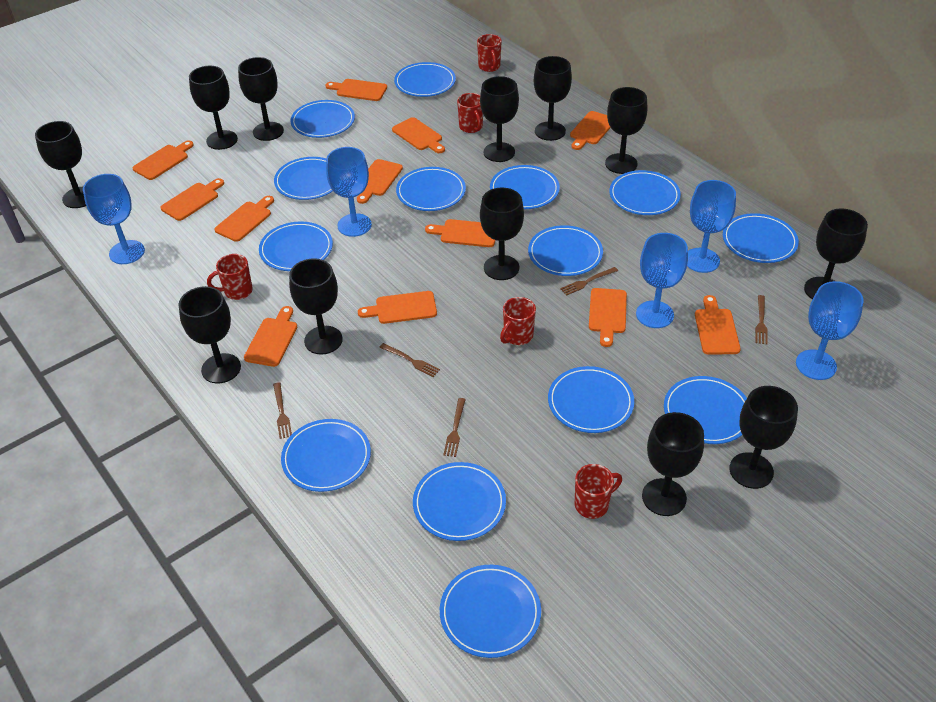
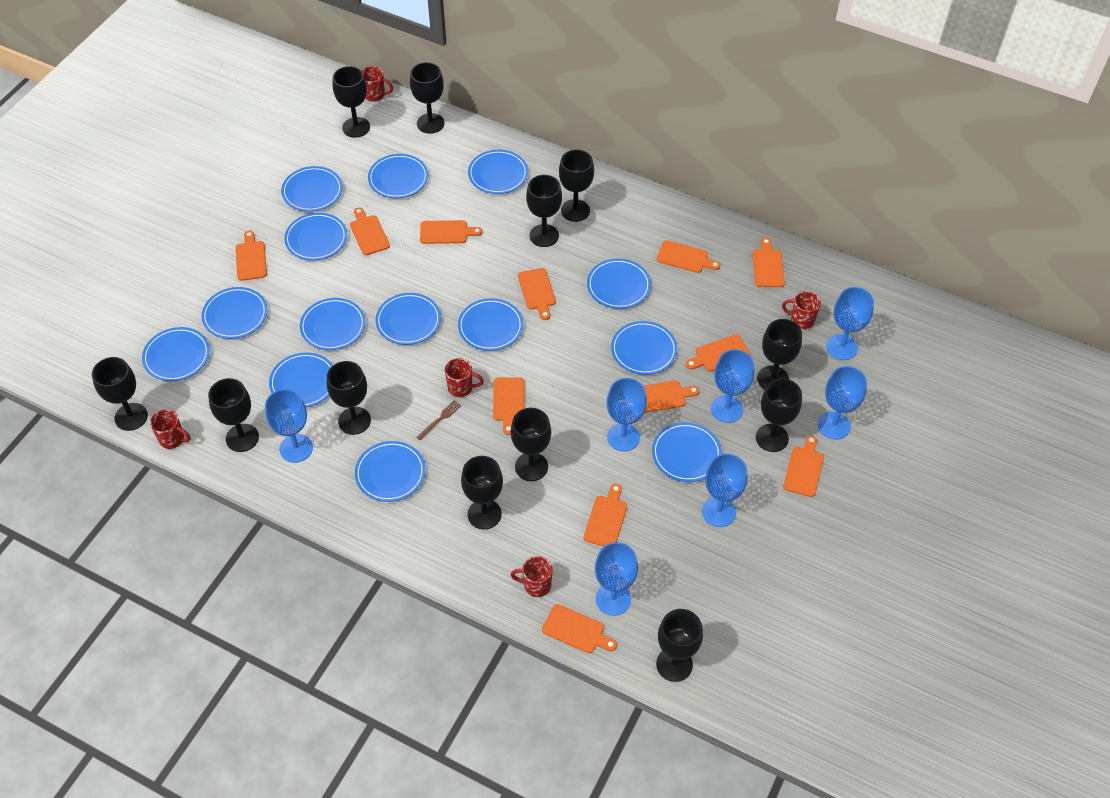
blue goblet: [83,174,145,264] [326,147,372,237] [636,233,688,328] [687,180,736,273] [796,281,864,380] = 5 -> [265,389,313,463] [595,542,638,616] [607,378,647,451] [702,453,747,527] [711,349,754,423] [818,366,867,440] [826,287,874,360] = 7
brown fork: [273,382,292,439] [379,343,440,377] [443,398,466,457] [560,267,618,296] [755,295,768,344] = 5 -> [416,400,461,441] = 1

